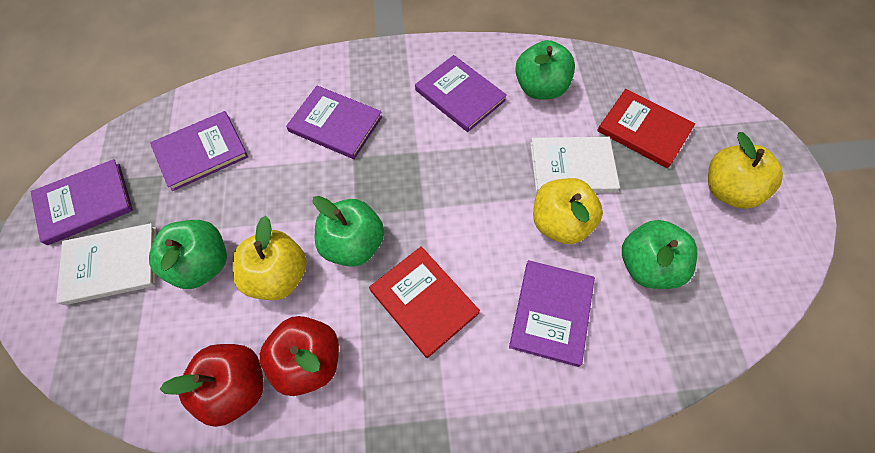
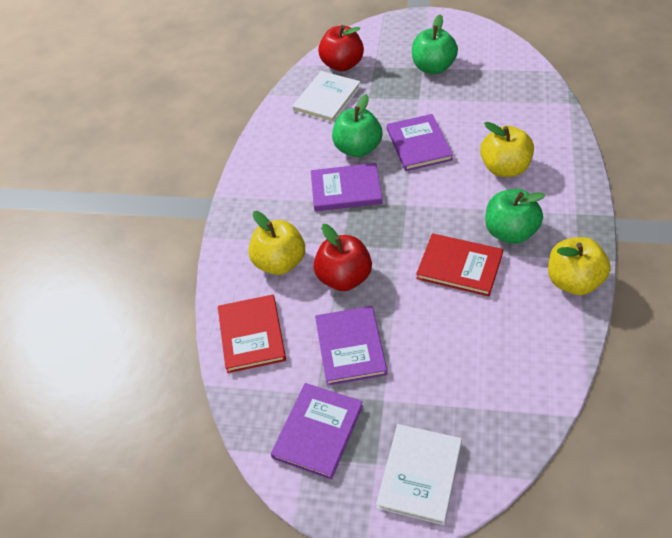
green apple: [149,220,227,289] [313,196,384,267] [515,40,575,99] [622,220,697,289] = 4 -> [332,94,382,157] [412,14,458,74] [485,189,546,244] = 3
purple book: [31,159,133,245] [150,111,248,191] [286,86,382,159] [415,55,507,132] [509,260,595,367] = 5 -> [271,383,363,480] [311,163,382,211] [315,306,387,386] [387,114,453,171] = 4

